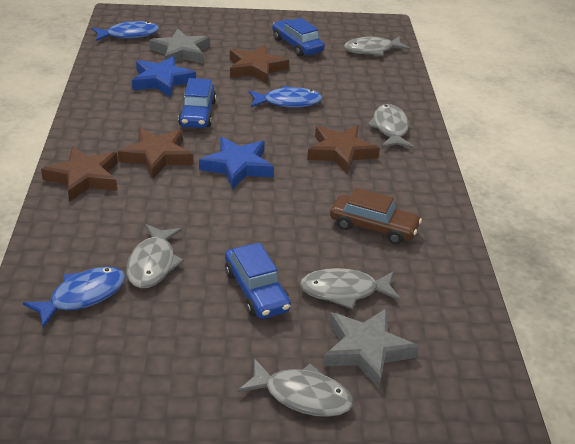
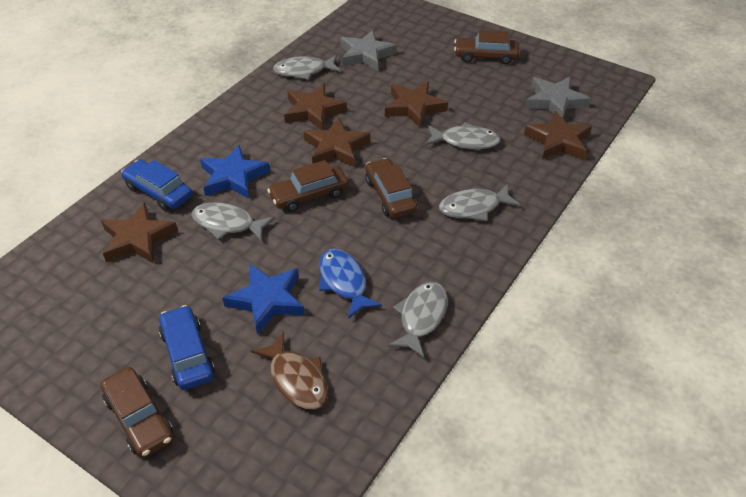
blue car: [178,78,216,128] [225,243,291,319] [272,18,325,56] = 3 -> [121,160,192,211] [159,305,215,390] = 2
blue fish: [23,267,125,328] [92,21,159,41] [249,86,322,108] = 3 -> [319,249,382,319] = 1
brown car: [330,187,422,244] = 1 -> [100,367,173,458] [267,160,348,212] [365,158,417,218] [454,30,519,64] = 4
brown fish: none = 0 -> [251,332,328,410] = 1
brown star: [41,146,118,202] [118,128,193,179] [230,45,289,84] [307,125,380,174] = 4 -> [101,203,178,264] [284,84,347,130] [304,118,370,168] [385,81,448,128] [524,111,592,160] = 5

